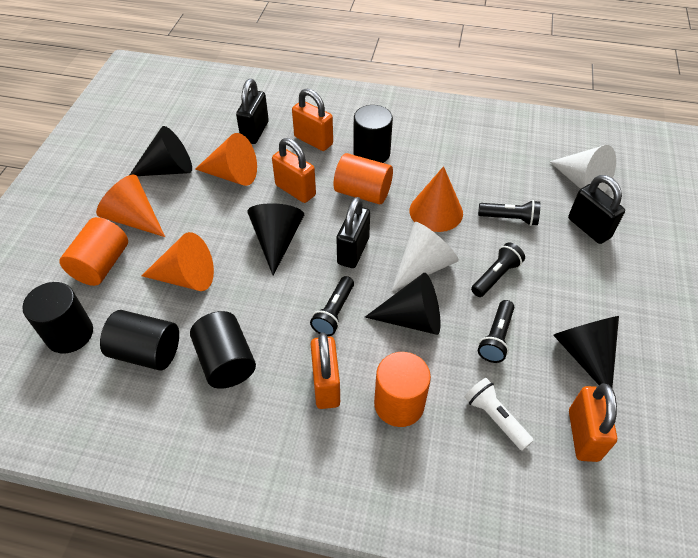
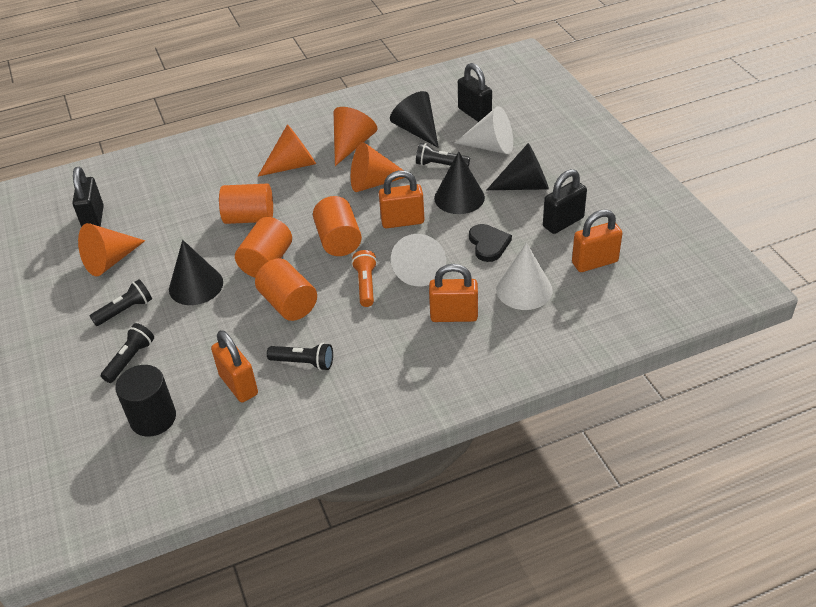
black cylinder: [22,282,93,354] [100,310,179,371] [190,311,256,389] [353,105,393,163] = 4 -> [115,365,176,437] = 1
black heart: none = 0 -> [469,224,512,262] = 1
orange cylinder: [59,217,128,286] [334,153,393,204] [374,352,431,427] = 3 -> [219,184,273,224] [235,217,292,278] [255,258,317,321] [313,196,362,256] = 4
orange flashlight: none = 0 -> [351,250,377,307] = 1
white cone: [392,222,459,291] [550,145,616,193] = 2 -> [391,234,446,286] [455,106,513,154] [496,243,553,310] = 3
white flashlight: [465,378,534,450] = 1 -> none = 0

